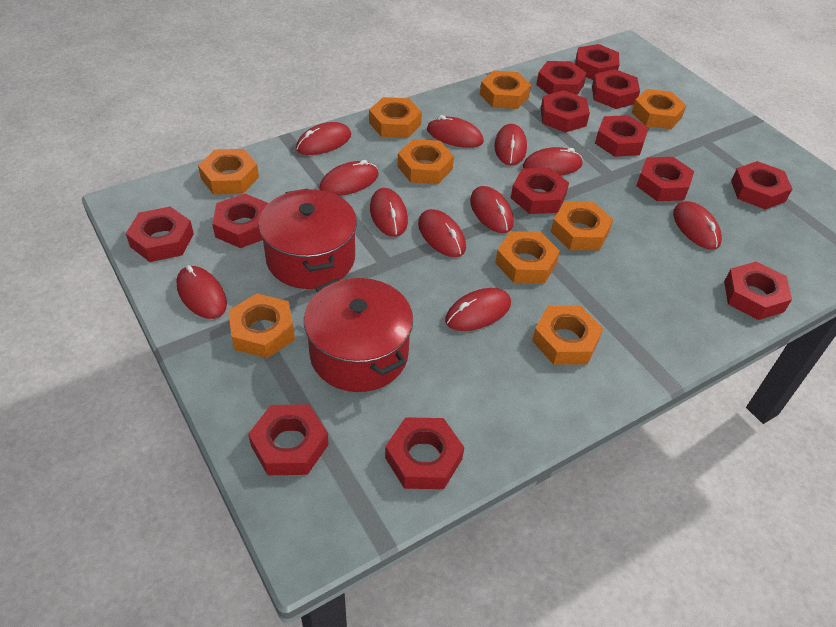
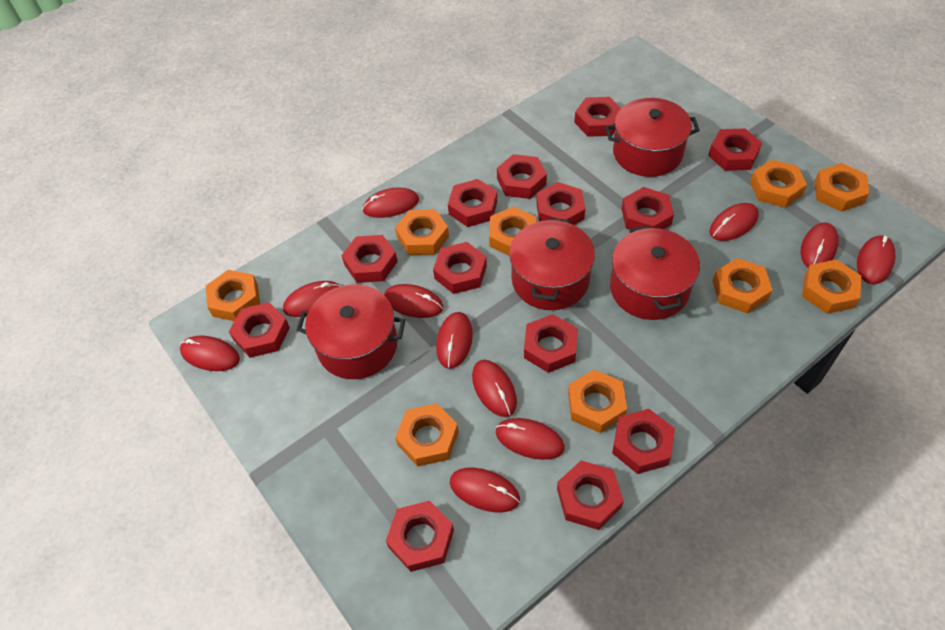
red pot: [258,189,357,289] [304,278,413,392] = 2 -> [297,284,405,379] [509,218,595,310] [605,98,700,177] [610,225,700,320] = 4

